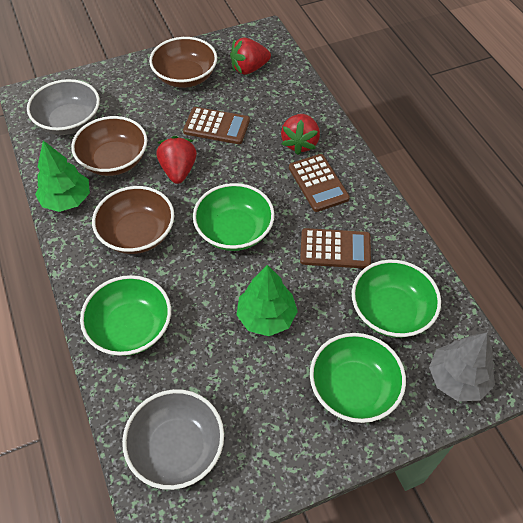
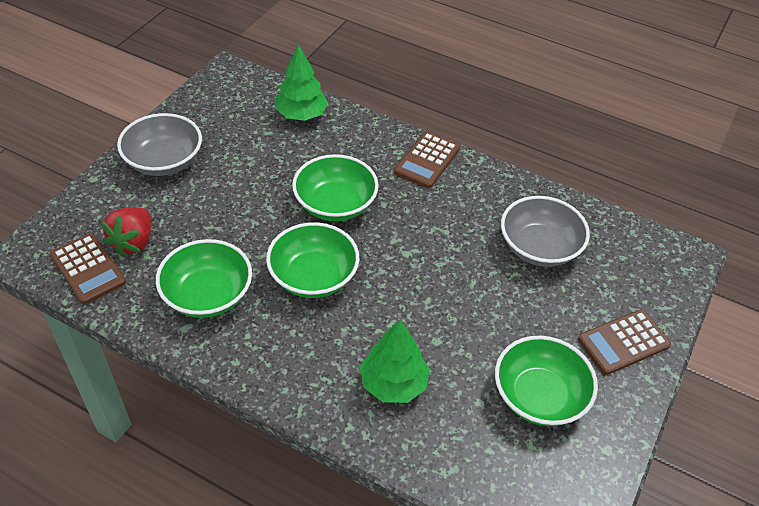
brown bowl: [71,116,147,176] [92,186,174,254] [149,37,217,88] = 3 -> none = 0
grey tree: [429,333,495,401] = 1 -> none = 0
red strawberry: [157,136,197,184] [230,37,271,75] [281,114,320,155] = 3 -> [101,207,151,256] = 1

